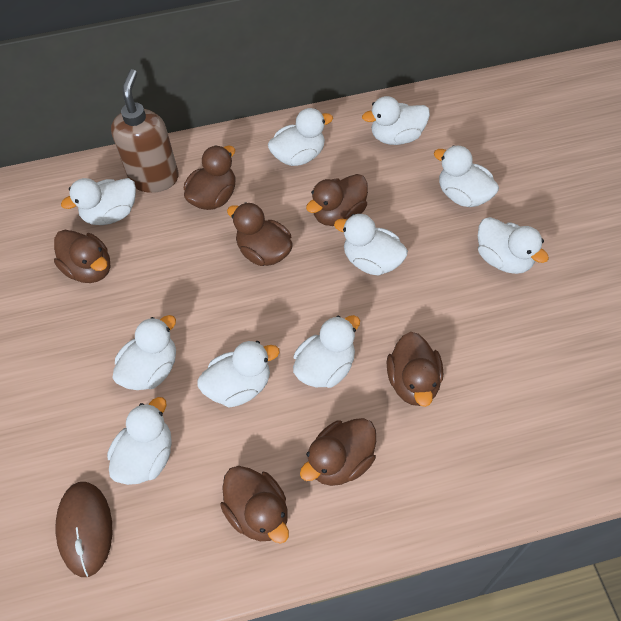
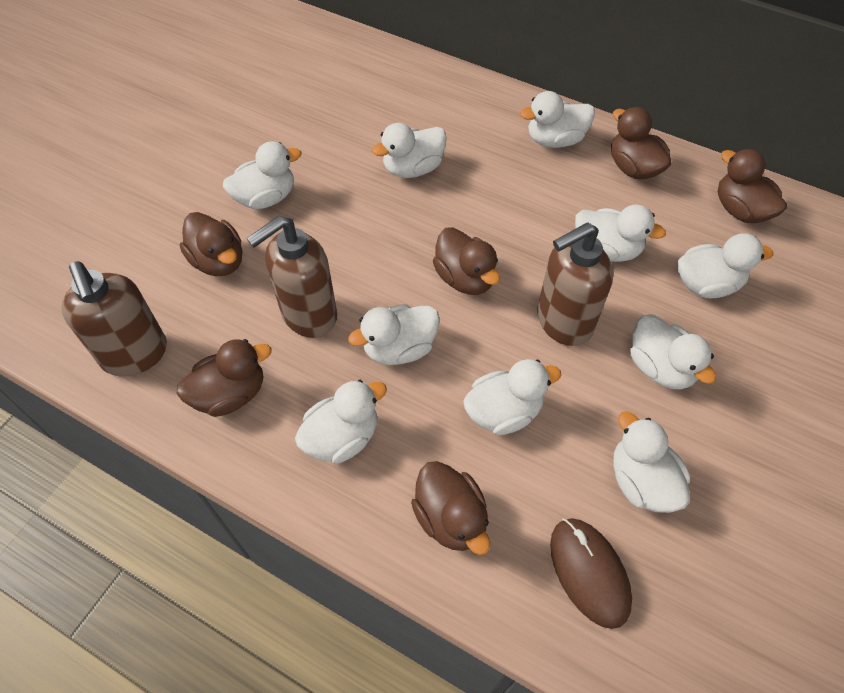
brown duck: [54,230,111,283] [184,145,235,210] [220,466,289,544] [227,202,293,266] [300,418,376,486] [306,174,368,226] [386,332,443,407] = 7 -> [177,339,272,417] [180,212,242,276] [411,461,490,555] [433,227,500,295] [611,107,671,179] [718,149,787,223] = 6
brown soap dispenser: [111,69,179,193] = 1 -> [61,261,167,377] [246,216,337,338] [537,223,613,346] = 3

